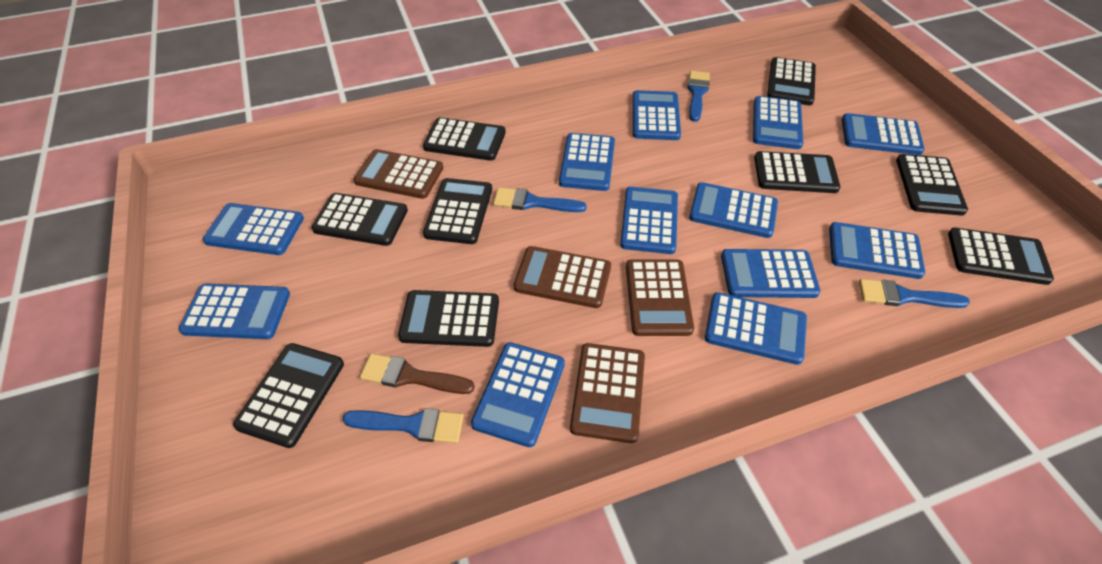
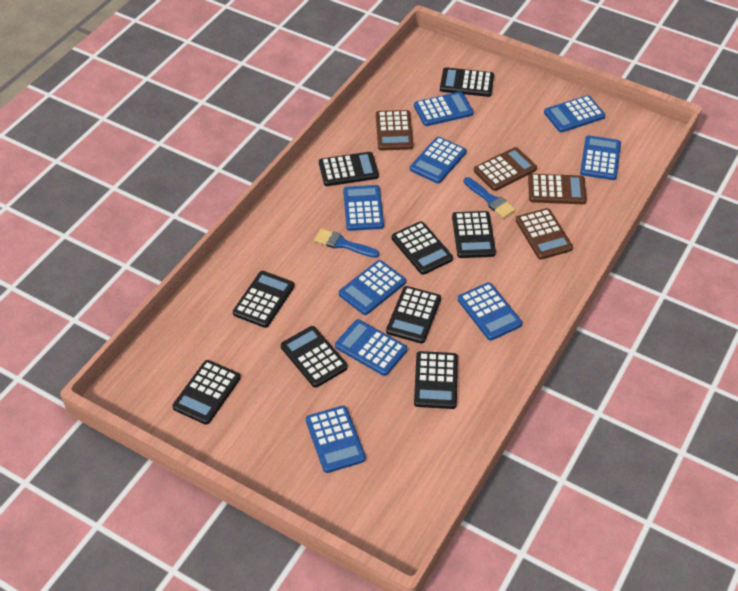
blue brush: [342,408,464,443] [493,187,586,212] [687,71,710,122] [859,279,970,308] = 4 -> [314,228,379,258] [463,177,516,218] = 2
blue calculator: [179,283,290,339] [203,203,304,255] [471,342,565,447] [559,133,615,191] [620,187,678,254] [632,90,681,140] [689,182,778,238] [705,292,807,365] [721,249,821,298] [753,96,803,149] [829,222,925,279] [842,113,925,155] = 12 -> [306,406,366,473] [335,319,407,376] [339,260,406,315] [343,185,384,231] [410,137,467,184] [414,92,474,126] [458,282,522,341] [544,95,605,132] [580,135,621,180] = 9
brown brush: [360,353,475,394] = 1 -> none = 0

